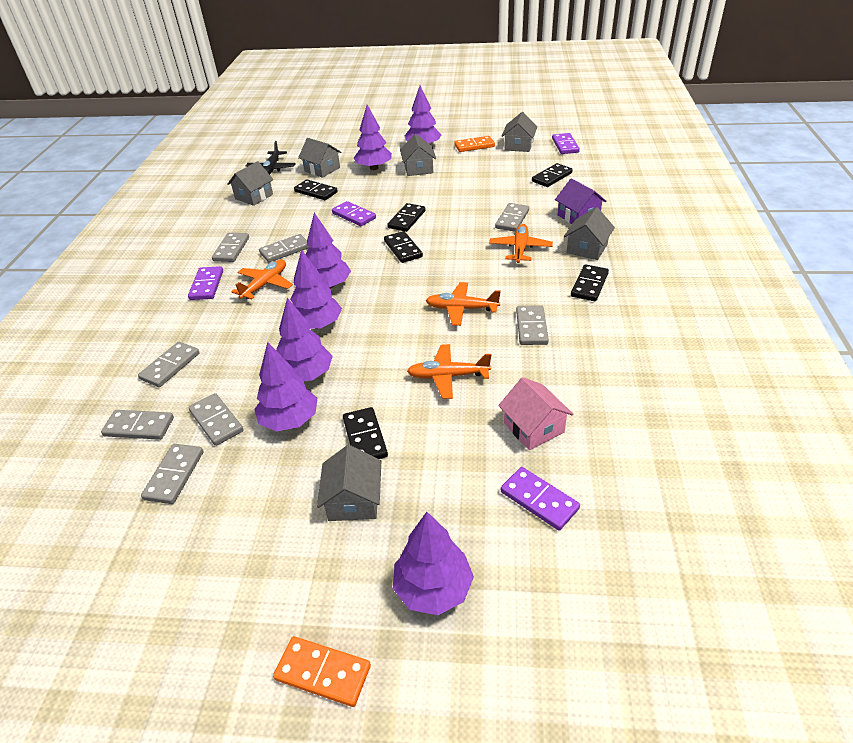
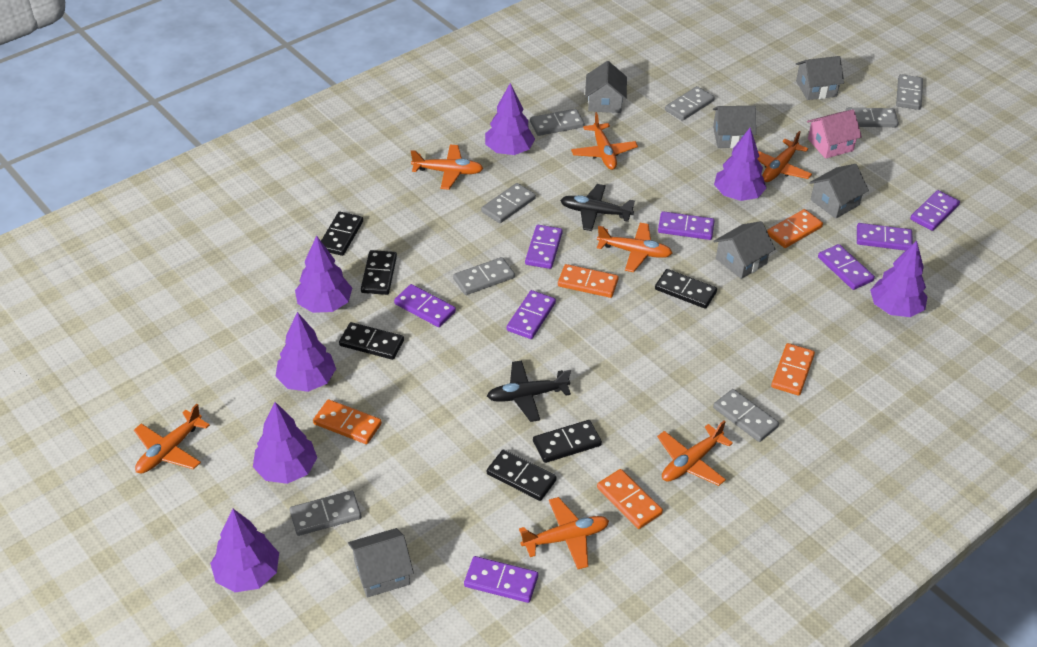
black plane: [246,141,296,174] = 1 -> [487,360,571,422] [560,184,635,231] = 2
orange domino: [273,636,371,707] [454,136,495,152] = 2 -> [313,399,382,444] [558,264,619,298] [597,469,663,529] [767,209,823,248] [771,343,815,396] = 5
orange plane: [231,259,293,299] [407,344,491,399] [426,282,501,326] [489,224,553,263] = 4 -> [134,404,210,473] [411,145,484,190] [519,497,609,569] [571,112,638,170] [597,223,672,272] [657,420,733,486] [757,131,812,182] = 7
purple domino: [188,266,223,300] [332,201,376,226] [501,467,580,531] [552,133,580,154] = 4 -> [394,284,456,327] [464,556,538,603] [506,290,556,339] [525,225,563,269] [658,211,715,240] [818,244,875,290] [857,223,913,251] [910,190,960,231] = 8
purple house: [555,178,607,224] = 1 -> none = 0

